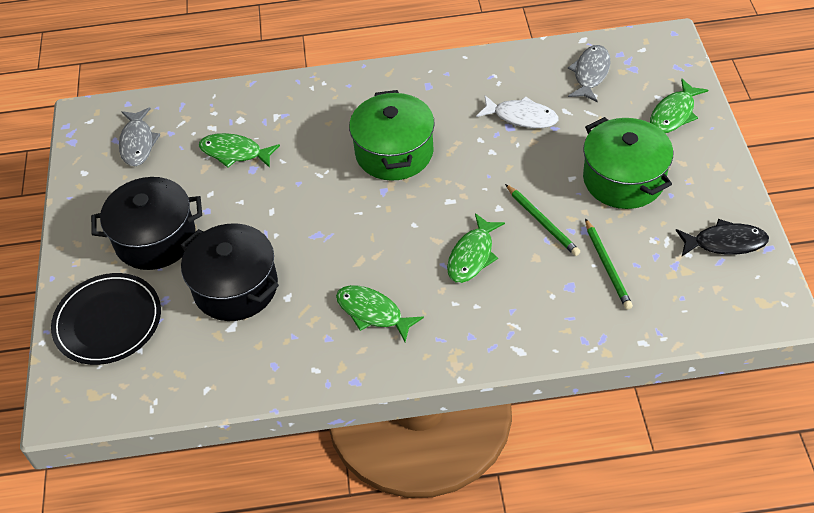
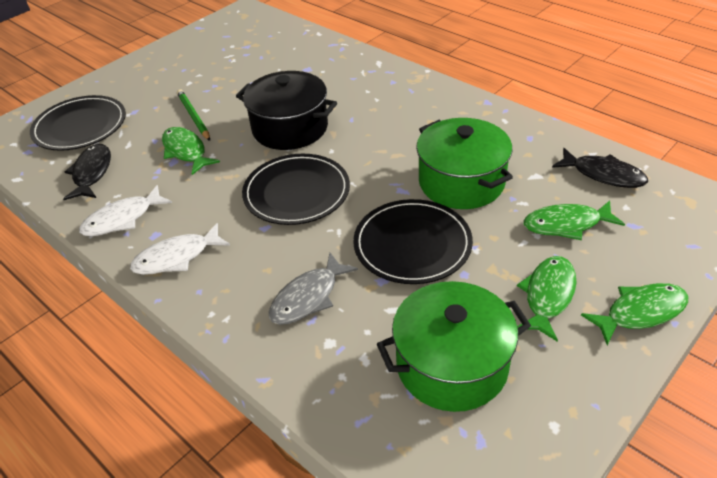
black fish: [676,219,769,256] = 1 -> [63,144,111,200] [552,148,648,188] = 2
black plate: [51,273,161,365] = 1 -> [30,95,126,151] [242,154,350,225] [353,199,473,284] = 3
black pot: [91,177,202,270] [181,223,279,321] = 2 -> [236,71,337,150] = 1
green pencil: [505,184,580,256] [585,218,633,310] = 2 -> [177,89,210,141] = 1
grey fish: [119,107,160,166] [568,45,611,102] = 2 -> [269,253,358,325] = 1
white fish: [476,96,559,128] = 1 -> [79,185,172,236] [130,223,230,275] = 2

